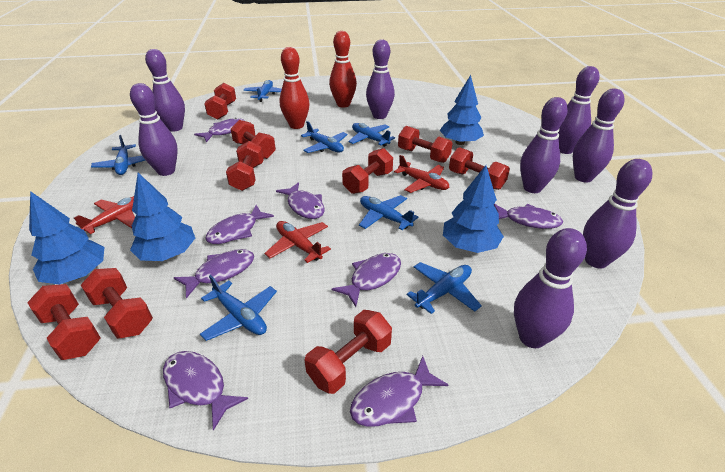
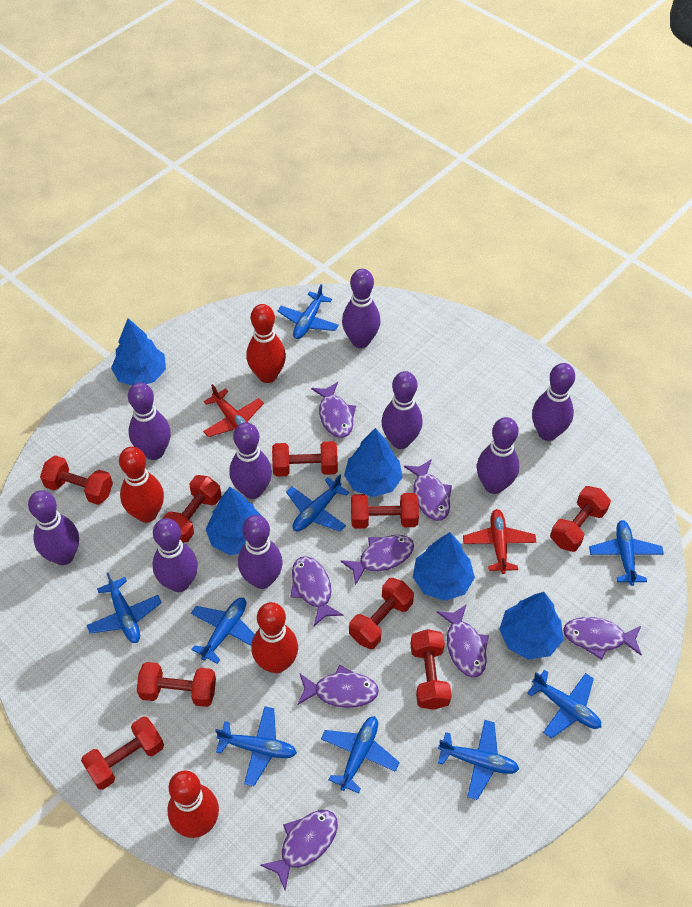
blue plane: [91,135,145,175] [200,275,277,341] [243,80,282,102] [301,121,348,153] [348,123,395,147] [359,195,419,230] [407,262,482,314] = 7 -> [87,573,162,643] [191,598,255,664] [215,706,297,786] [278,284,339,339] [286,474,349,532] [321,716,400,794] [438,720,519,800] [527,670,601,739] [589,520,664,586] = 9
blue tree: [29,191,104,285] [130,173,195,261] [440,75,484,145] [443,165,504,253] = 4 -> [111,318,166,386] [205,487,263,555] [344,428,403,497] [413,532,475,601] [499,592,563,660] = 5
purple bowling pin: [130,83,178,176] [145,49,185,132] [366,39,395,119] [514,228,587,348] [520,97,568,193] [558,66,599,154] [573,89,625,183] [583,159,652,268] = 8 -> [28,490,79,565] [128,382,171,460] [152,518,198,592] [229,422,272,499] [238,515,283,589] [342,269,380,348] [381,371,423,449] [477,417,519,494] [532,363,575,441] = 9
red bowling pin: [280,47,310,129] [329,31,357,108] = 2 -> [119,447,164,523] [167,770,219,838] [246,304,286,383] [251,602,298,673] = 4
red plane: [74,196,135,234] [265,221,331,263] [394,155,449,193] = 3 -> [203,384,264,437] [463,509,536,574] = 2

